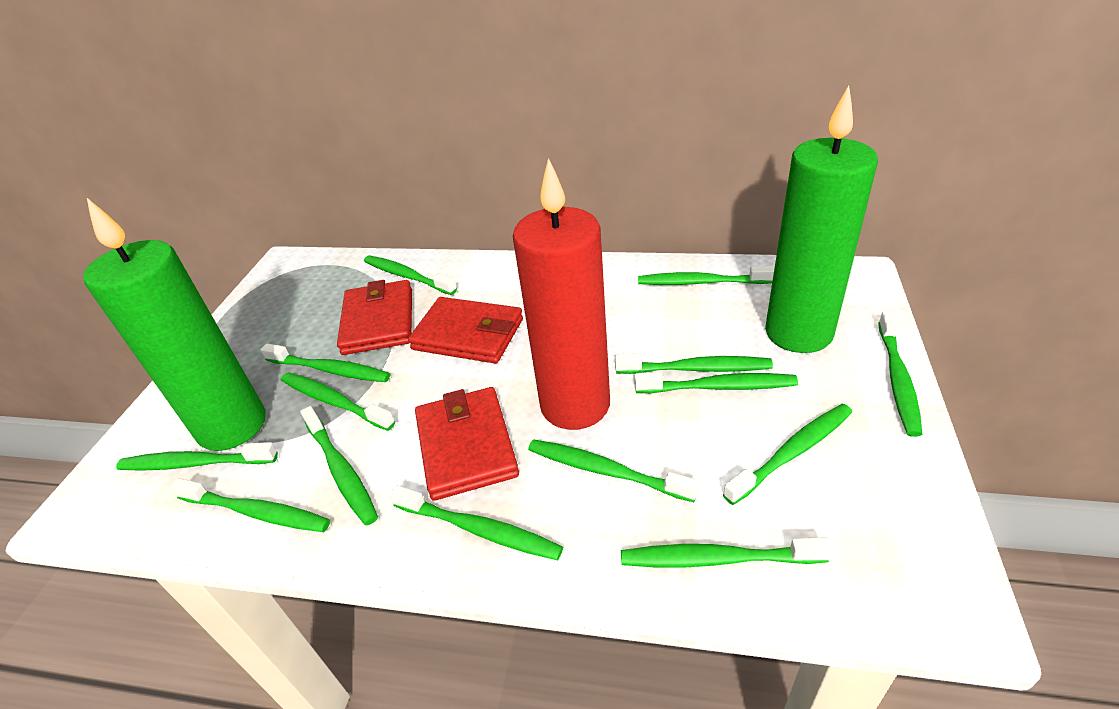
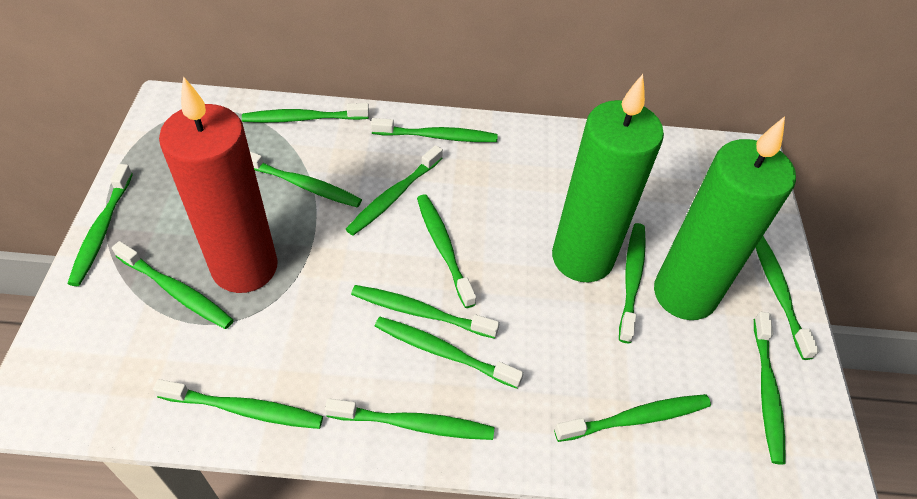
green toothbrush: [116,442,278,471] [170,478,330,532] [261,343,390,382] [281,372,395,431] [300,406,378,526] [364,255,457,295] [390,485,563,560] [528,439,699,502] [615,353,773,374] [621,538,832,567] [634,372,798,393] [638,266,775,285] [723,404,852,505] [878,311,922,437] = 14 -> [67,164,133,286] [112,241,234,329] [153,379,323,429] [242,103,369,123] [250,151,362,208] [325,398,494,440] [346,145,443,235] [351,285,500,339] [371,118,498,142] [375,317,524,389] [417,194,476,308] [554,394,711,442] [619,223,646,343] [754,312,785,464] [756,236,820,360] = 15
red wallet: [337,280,412,355] [408,297,523,363] [415,387,519,501] = 3 -> none = 0

